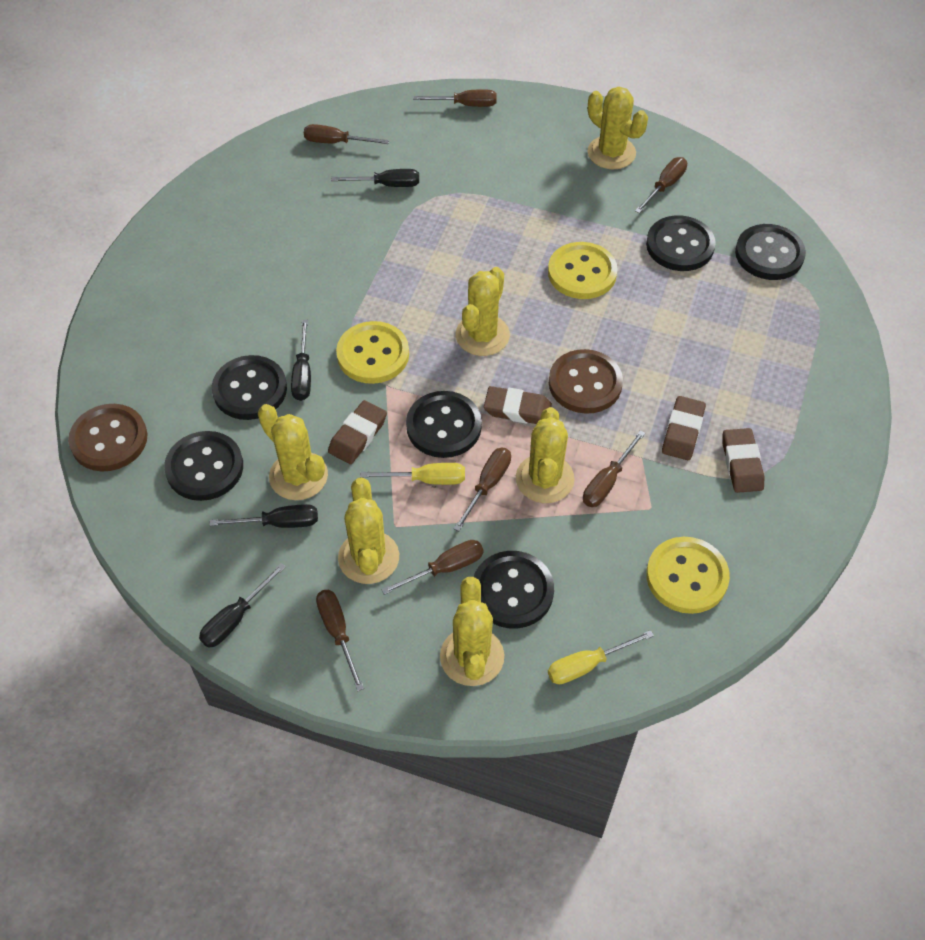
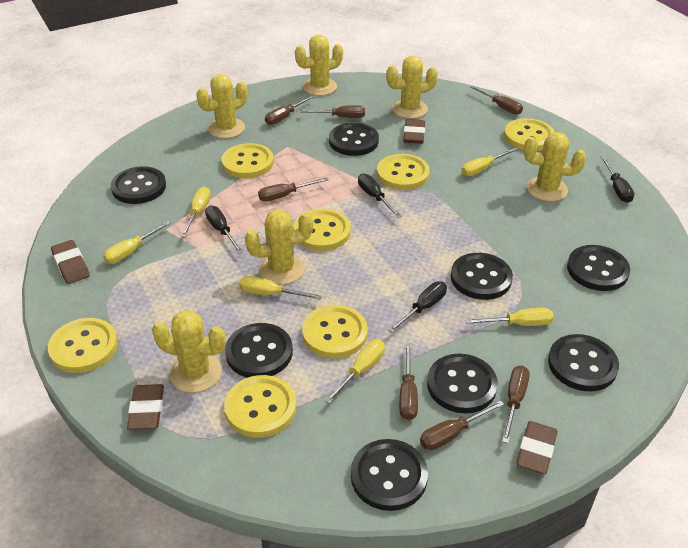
black button: [164,431,243,501] [212,355,287,420] [406,391,482,458] [474,551,554,629] [646,215,716,271] [735,224,806,280] = 6 -> [111,166,166,204] [225,323,293,378] [329,123,379,156] [351,439,428,511] [427,354,498,413] [451,253,513,300] [548,334,619,391] [567,245,630,291] = 8
brown button: [68,404,147,472] [549,349,623,414] = 2 -> none = 0
yellow button: [336,321,409,384] [548,242,618,299] [646,537,730,614] = 3 -> [48,318,118,373] [222,143,274,178] [224,375,296,438] [293,209,351,251] [302,305,368,358] [377,154,430,190] [504,118,555,151] = 7
yellow screwdriver: [360,463,465,485] [548,630,654,684] = 2 -> [103,221,171,264] [181,187,211,237] [239,276,322,300] [325,340,385,404] [461,148,518,176] [466,308,554,326] = 6

